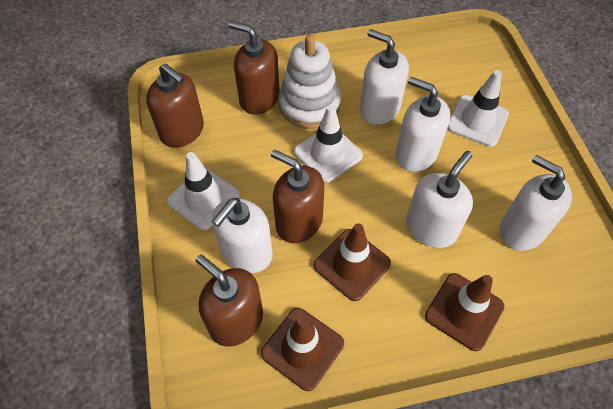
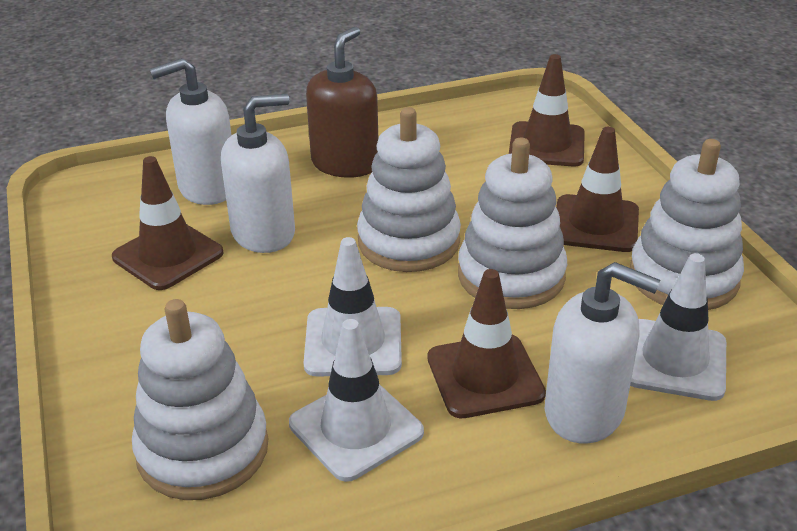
brown soap dispenser: [146,63,204,148] [195,255,263,347] [228,21,280,115] [271,150,324,243] = 4 -> [306,27,378,178] = 1
brown traffic cone: [261,308,344,391] [314,223,391,301] [425,273,504,351] = 3 -> [112,156,223,290] [427,269,546,418] [509,54,585,166] [556,127,639,252] = 4
white soap dispenser: [212,198,273,273] [360,29,409,125] [395,77,450,172] [406,151,473,248] [500,155,572,251] = 5 -> [150,58,232,205] [221,94,295,253] [545,262,660,443] = 3
white stacking toy: [278,34,341,129] = 1 -> [132,299,268,500] [357,107,461,272] [458,138,567,309] [630,139,744,310] = 4

